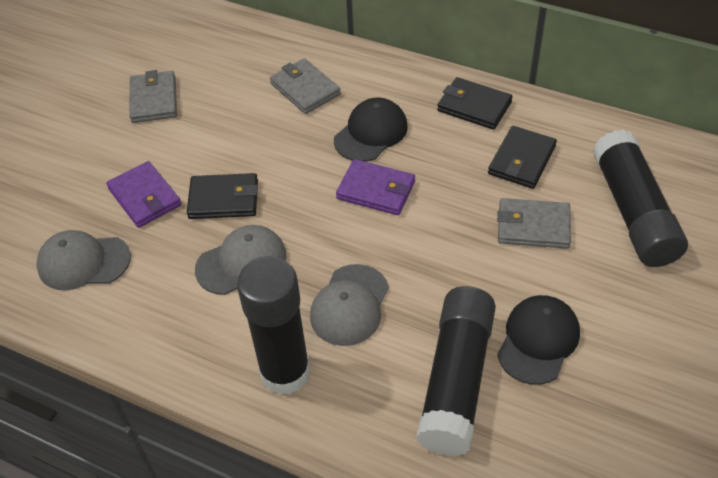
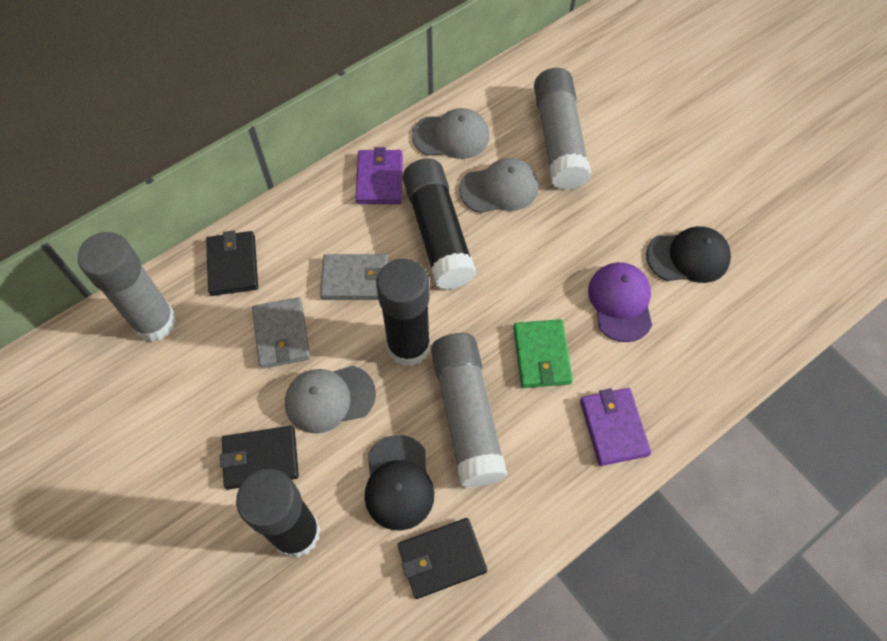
green wallet: none = 0 -> [513,319,573,388] = 1
grey glue stick: none = 0 -> [78,232,177,342] [431,333,507,487] [534,68,591,190] = 3
grey wallet: [129,70,177,123] [270,58,341,114] [497,198,571,249] = 3 -> [252,297,310,369] [320,254,388,300] = 2
purple cap: none = 0 -> [588,262,652,342] = 1

